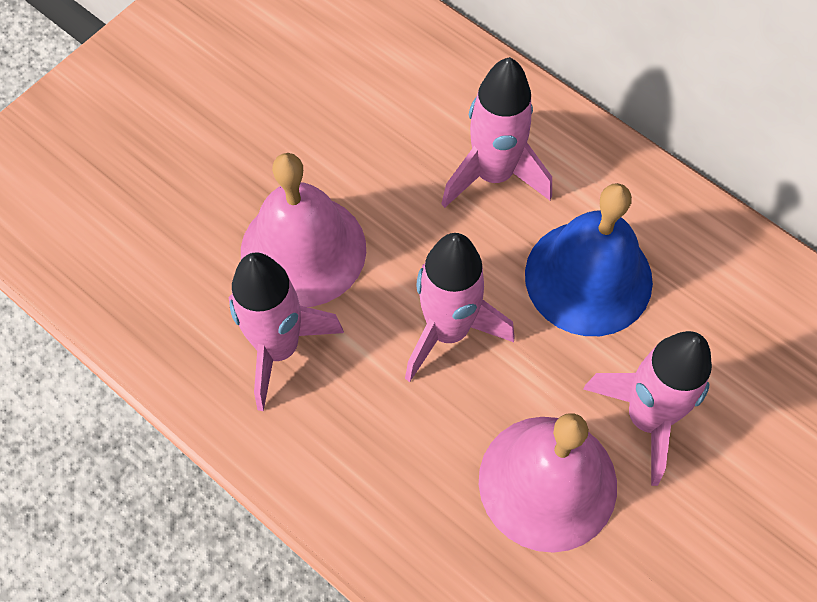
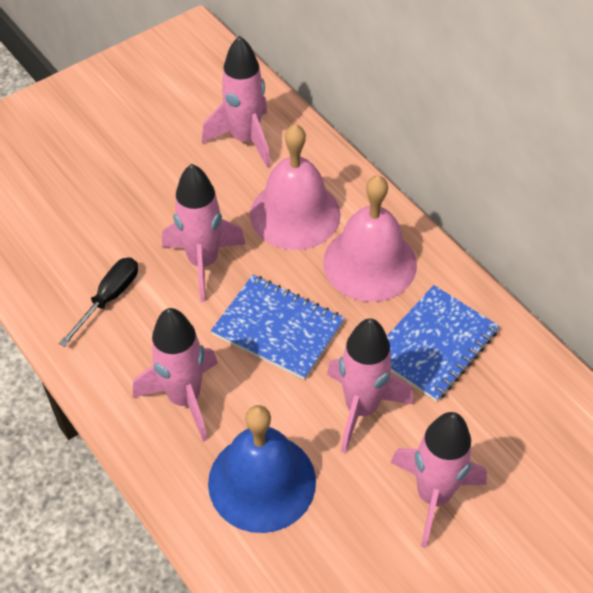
black screwdriver: none = 0 -> [59,257,138,347] = 1
blue notebook: none = 0 -> [211,275,344,380] [387,285,499,402] = 2
pink rocket: [228,253,344,411] [405,233,515,382] [441,57,552,208] [584,331,712,486] = 4 -> [133,308,218,442] [162,164,246,302] [202,36,271,168] [327,319,414,453] [390,412,487,548] = 5

